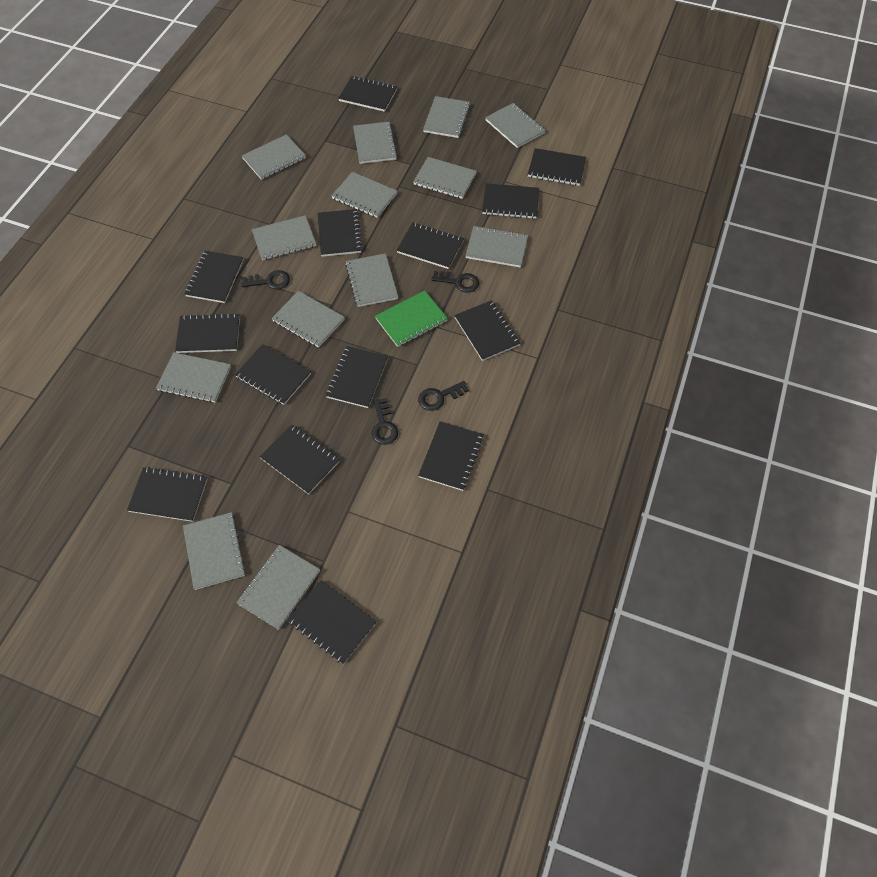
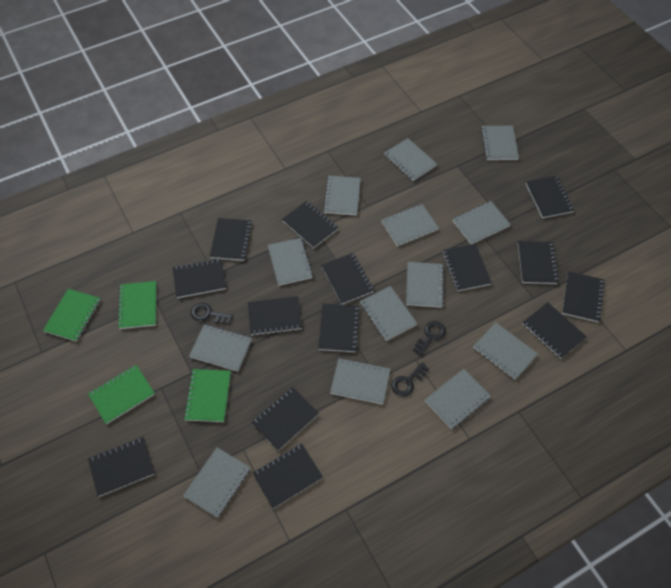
black key: [241,270,290,290] [372,398,398,445] [418,381,469,411] [431,271,479,293] = 4 -> [191,303,233,324] [392,362,430,397] [413,321,446,356] = 3
green notebook: [375,290,448,347] = 1 -> [43,289,101,342] [88,365,155,424] [117,281,157,329] [184,369,231,422] = 4

